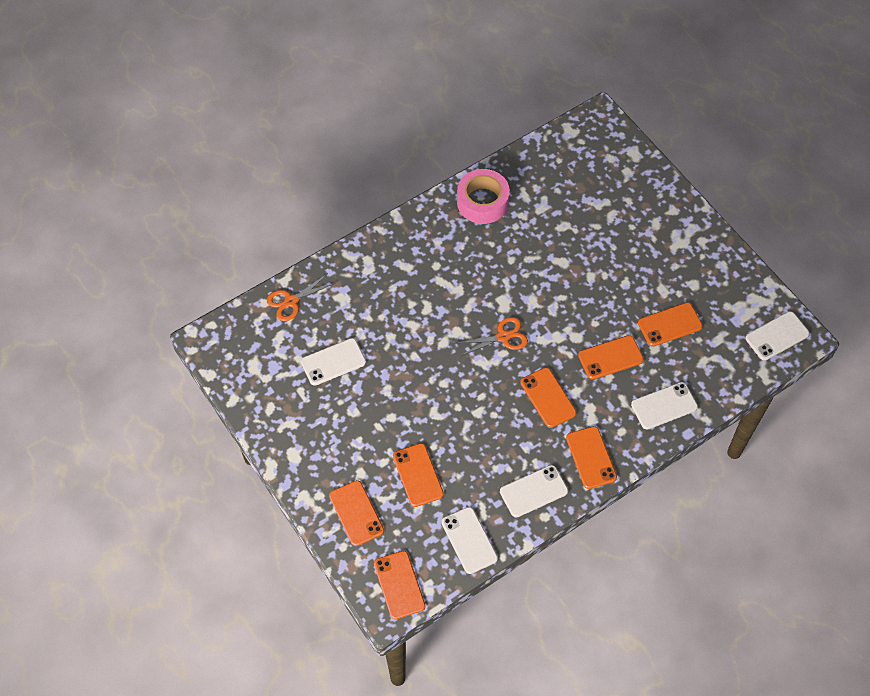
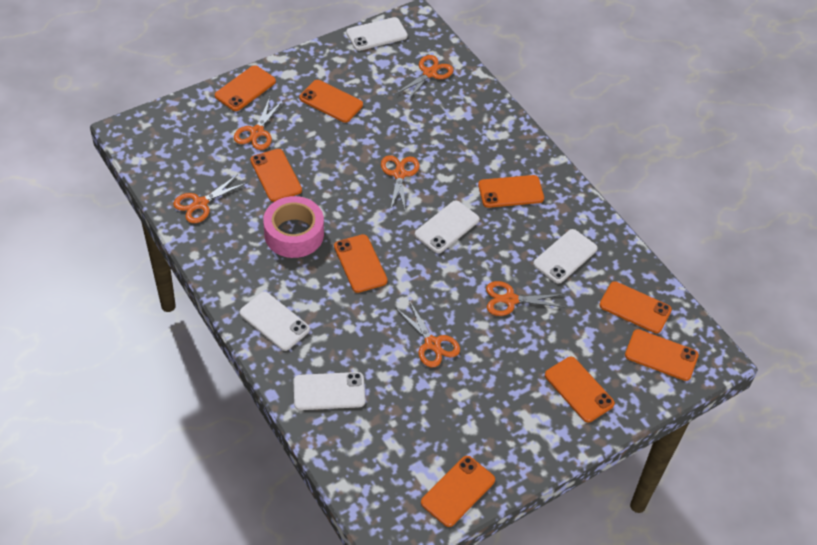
orange phone: [329,480,384,546] [374,551,425,620] [393,443,444,507] [520,367,576,428] [566,426,617,489] [578,335,644,380] [638,303,703,347] = 7 -> [215,65,276,111] [250,149,302,202] [299,80,363,123] [334,234,388,293] [421,456,495,527] [478,175,544,208] [545,357,615,422] [599,281,672,333] [625,329,699,381] = 9
orange scissors: [267,273,335,321] [457,317,528,356] = 2 -> [173,174,247,223] [234,97,283,150] [381,155,419,213] [396,55,453,102] [396,300,460,368] [486,281,565,316] = 6

